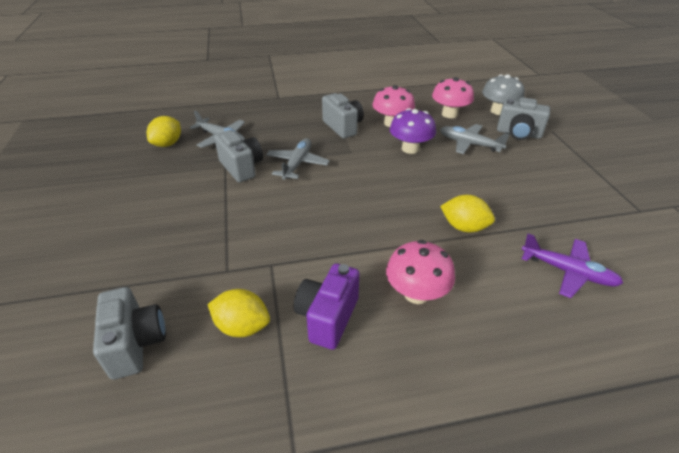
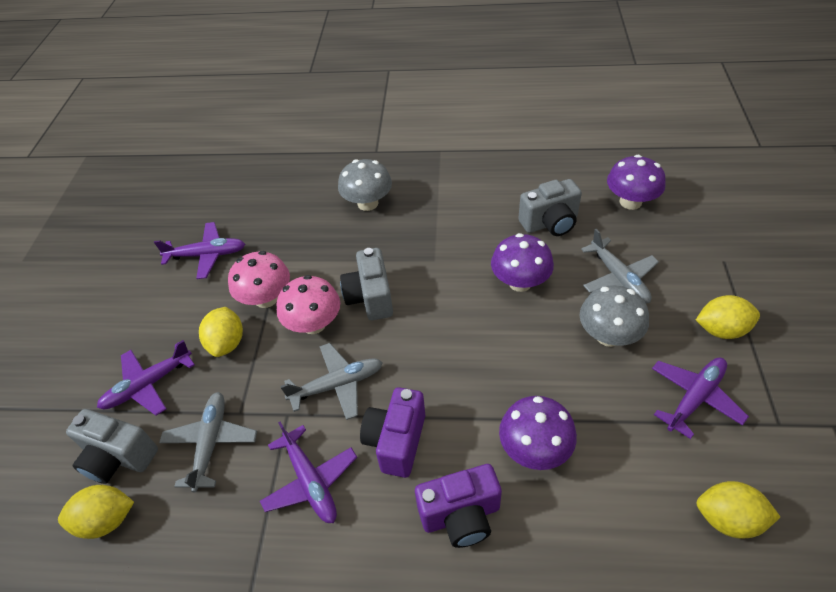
grey camera: [93,287,166,380] [214,130,263,182] [322,93,364,138] [497,97,550,140] = 4 -> [66,409,158,484] [340,248,393,320] [518,179,582,236] = 3
grey mushroom: [482,74,525,115] = 1 -> [338,159,392,211] [580,285,649,347] = 2
pink mushroom: [373,85,415,127] [386,240,455,304] [432,77,474,118] = 3 -> [228,251,290,308] [276,275,340,334] = 2
purple camera: [294,263,360,350] = 1 -> [360,387,425,478] [415,464,502,548] = 2
purple mushroom: [390,108,436,154] = 1 -> [491,233,554,292] [499,396,577,470] [607,155,666,210] = 3
purple plane: [522,233,623,298] = 1 -> [97,340,195,416] [154,222,245,279] [260,422,357,523] [652,358,749,439] = 4
yellow lemon: [147,116,181,147] [207,289,270,337] [440,195,495,233] = 3 -> [58,485,134,539] [199,307,243,357] [696,295,760,339] [697,481,780,539] = 4

